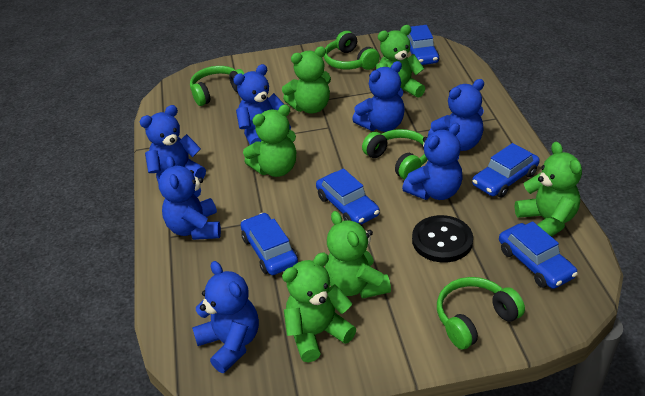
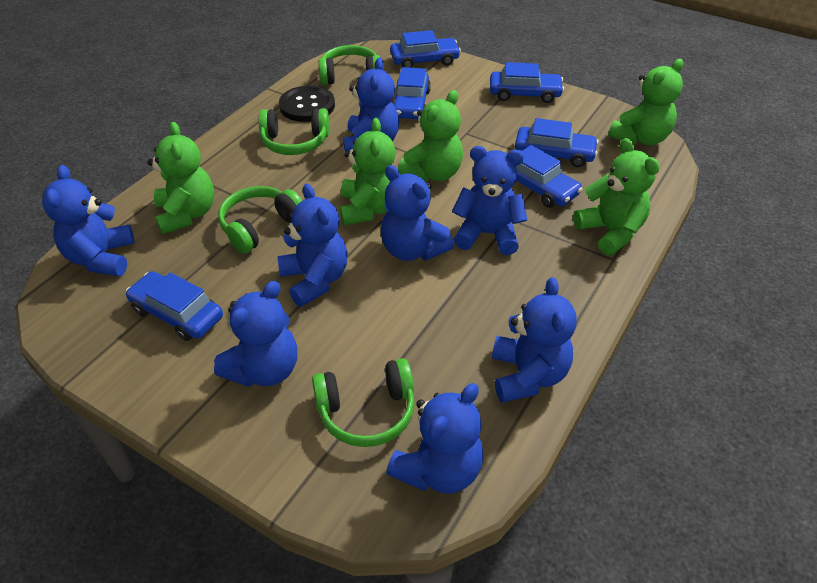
blue car: [241,213,298,275] [316,168,380,225] [407,25,440,65] [472,143,540,198] [499,221,578,289] = 5 -> [126,271,223,341] [390,30,461,68] [393,67,431,119] [490,62,564,103] [515,118,599,167] [515,145,583,208] = 6
blue teddy bear: [140,105,206,183] [158,156,221,240] [192,261,259,373] [233,64,291,145] [352,61,405,132] [402,123,463,200] [428,79,484,151] = 7 -> [42,165,135,276] [214,281,297,387] [278,184,348,307] [343,58,399,151] [381,165,454,261] [386,383,483,494] [452,146,527,255] [492,277,577,403] = 8
green teddy bear: [243,104,296,177] [282,46,331,113] [282,252,356,362] [325,211,391,299] [376,25,425,98] [515,142,582,237] = 6 -> [147,122,214,234] [340,118,396,225] [398,90,463,182] [573,138,660,255] [608,59,684,145] = 5

